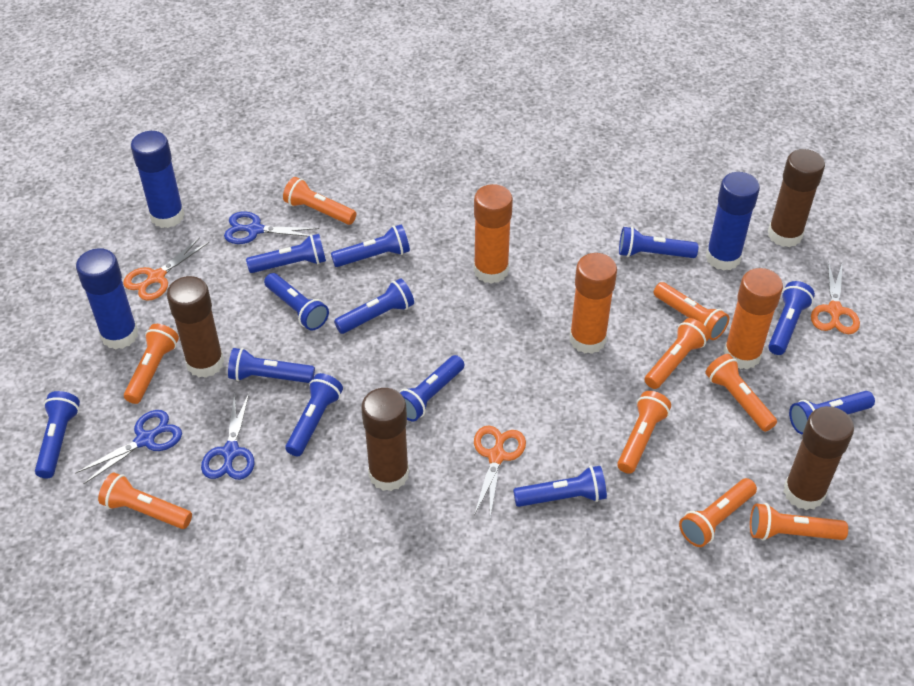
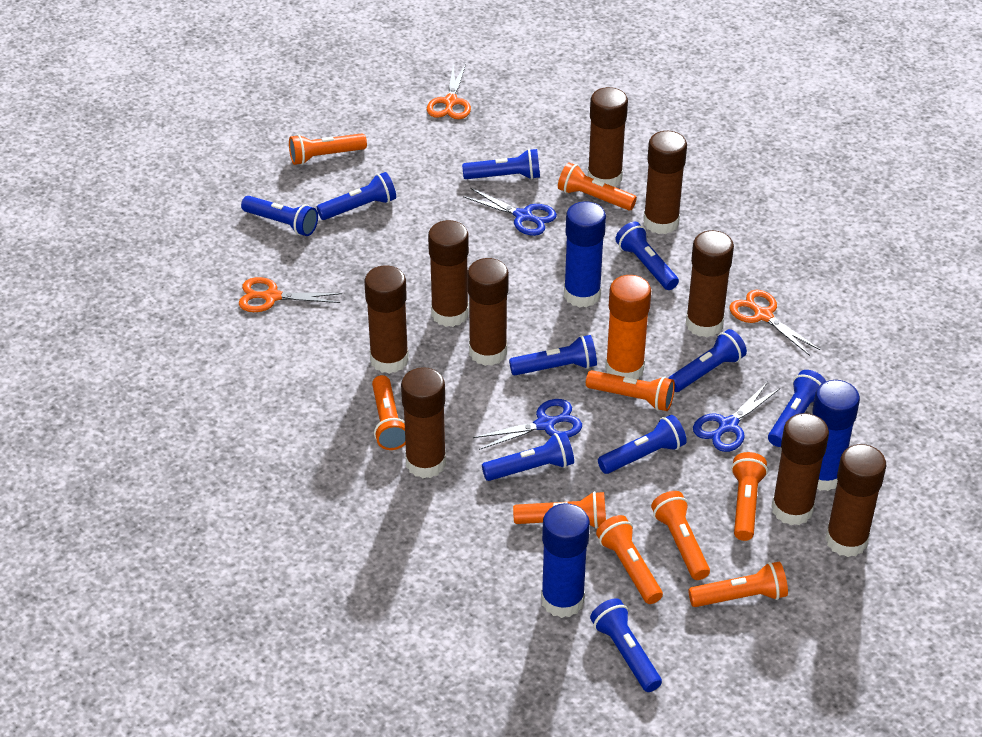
blue flashlight: [35,391,80,478] [228,348,315,383] [246,234,326,273] [264,273,329,330] [285,373,343,456] [331,224,410,267] [334,278,414,334] [399,355,464,421] [513,466,607,507] [619,227,698,258] [768,281,815,355] [789,391,875,434] = 12 -> [241,196,318,236] [317,172,396,220] [462,149,540,180] [482,432,574,481] [509,335,597,375] [590,598,662,692] [598,415,687,474] [615,222,679,290] [668,329,747,392] [768,370,826,447] = 10
brown glue stick: [167,276,224,378] [361,388,409,491] [768,149,825,247] [783,406,854,510] = 4 -> [364,266,409,374] [401,367,446,478] [428,220,469,327] [467,258,509,366] [588,87,628,187] [643,131,687,234] [686,230,734,337] [771,413,829,525] [825,444,886,557] = 9
orange glue stick: [474,184,513,284] [569,253,617,354] [723,268,783,370] = 3 -> [605,275,651,379] = 1

